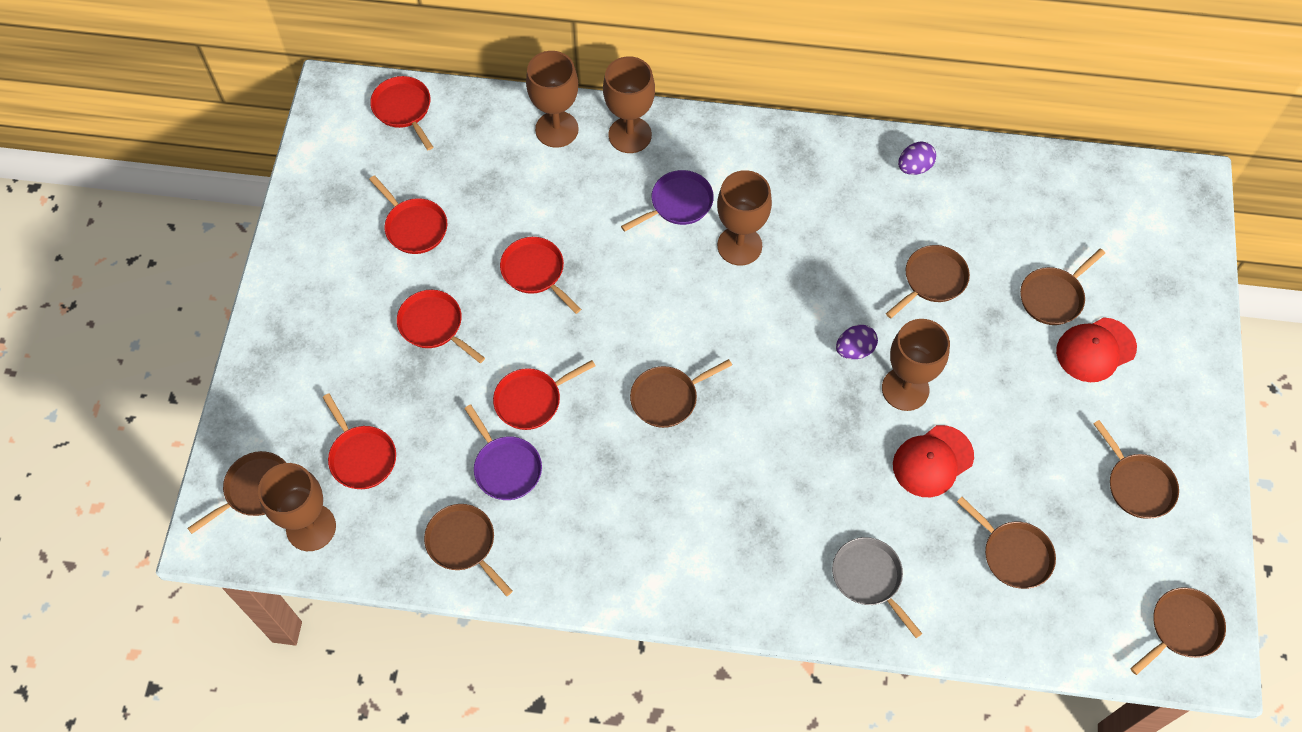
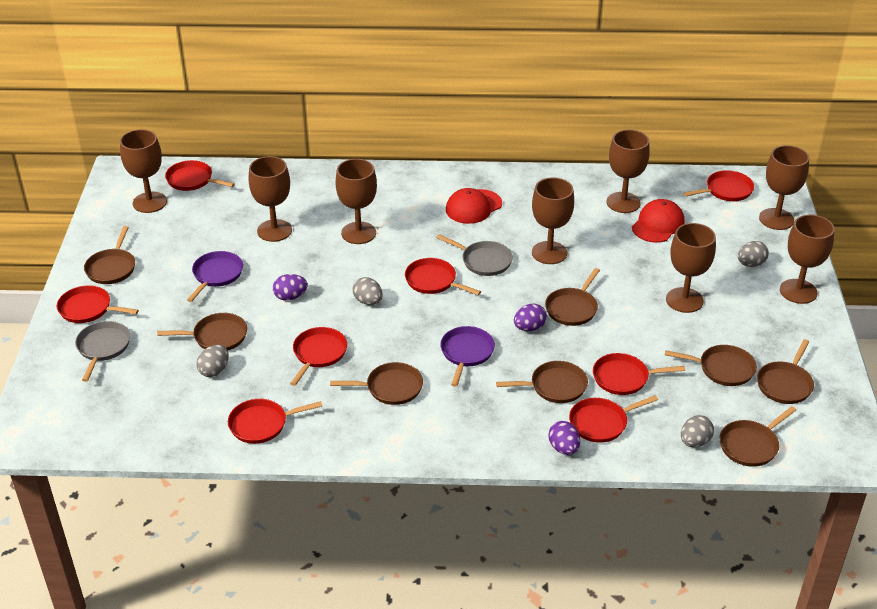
brown goblet: [258,463,336,551] [526,51,579,148] [603,56,655,153] [717,170,772,265] [882,319,950,411] = 5 -> [120,129,167,213] [248,156,292,242] [336,159,377,244] [532,177,574,264] [607,130,650,213] [666,223,716,313] [759,145,809,230] [780,215,835,304] = 8
grey egg: none = 0 -> [196,345,229,377] [353,277,383,305] [681,415,714,447] [738,241,769,267] = 4
grey pan: [832,537,922,638] = 1 -> [75,321,130,382] [437,234,513,276] = 2
purple egg: [836,325,878,359] [898,141,936,175] = 2 -> [273,274,308,301] [514,304,547,331] [548,421,580,455] = 3
red pan: [323,393,396,489] [369,175,447,254] [370,76,433,150] [397,290,485,363] [493,360,595,430] [500,237,581,314] = 6 -> [57,285,139,323] [165,160,235,191] [228,399,322,444] [290,327,347,386] [405,258,481,295] [569,395,658,443] [593,353,685,395] [683,170,754,201] = 8

